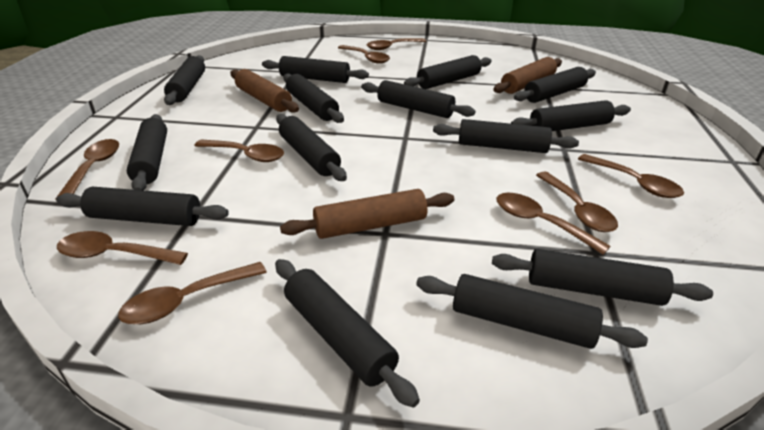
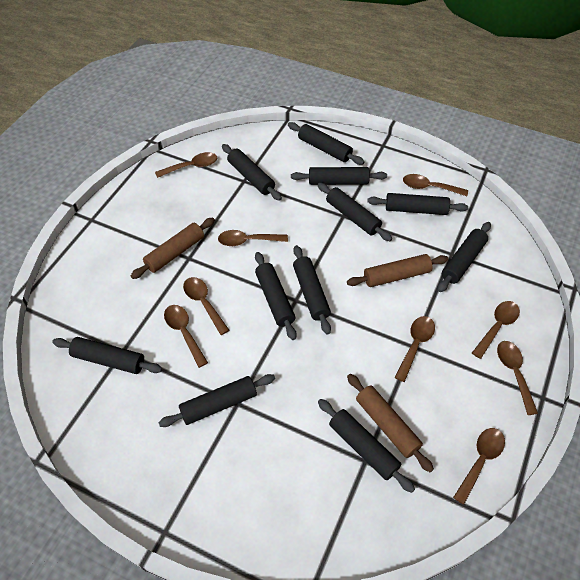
black rolling pin: [56,187,229,226] [127,114,167,190] [164,55,205,105] [262,56,369,83] [275,259,420,407] [276,114,347,181] [283,74,344,123] [361,80,475,118] [404,55,492,89] [416,274,648,349] [433,119,579,153] [492,249,713,306] [511,100,631,131] [514,67,596,103] = 14 -> [52,337,162,374] [158,374,275,427] [222,144,282,201] [255,252,297,340] [288,122,364,165] [291,167,387,185] [293,245,331,335] [317,183,392,241] [318,399,415,493] [367,193,468,215] [438,222,491,292] = 11

